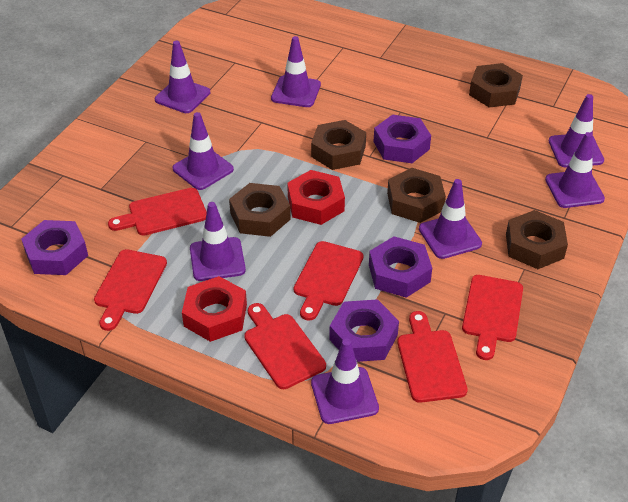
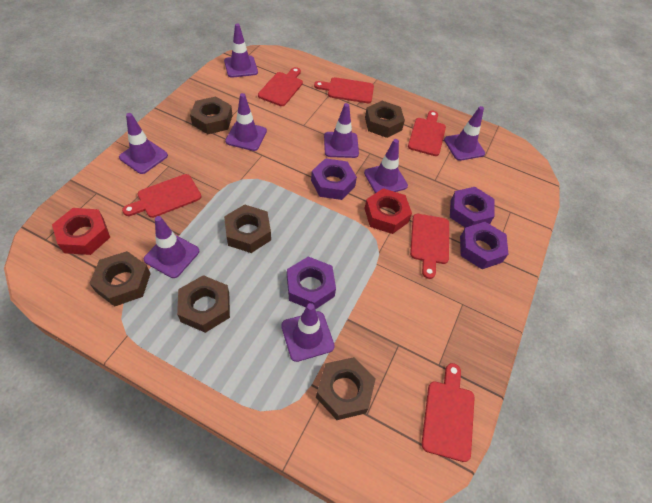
brown nut: [229,183,290,237] [311,120,366,170] [387,168,446,223] [469,63,523,108] [506,210,568,269] = 5 -> [89,251,151,307] [177,275,230,333] [190,97,233,134] [224,204,271,253] [316,357,376,420] [365,101,405,138] = 6

